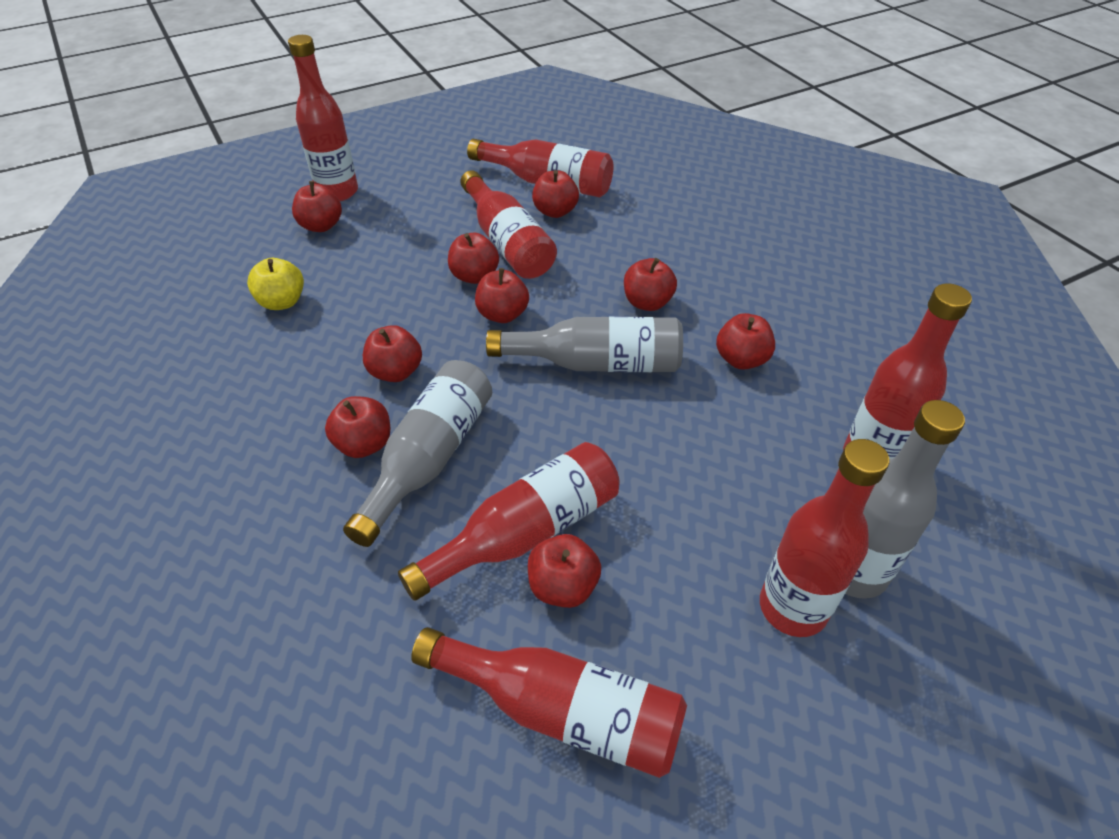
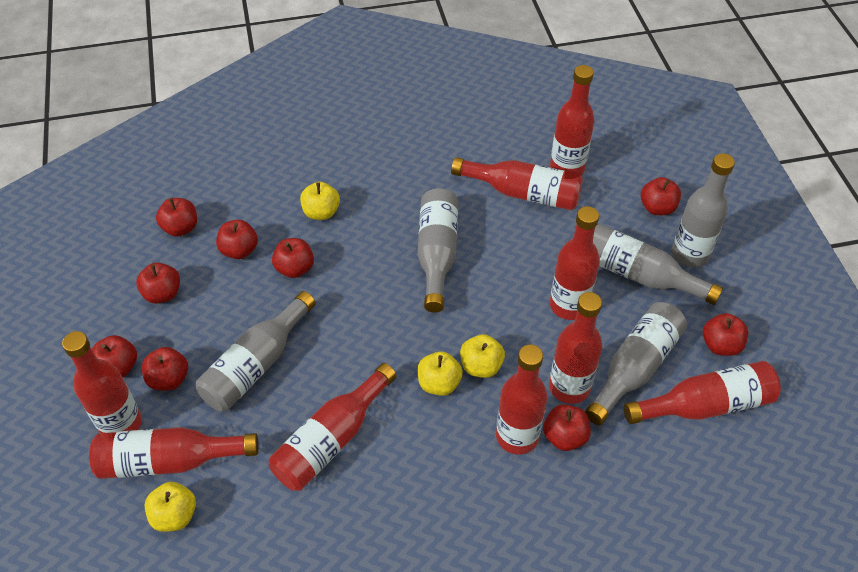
grey bottle: [343,360,492,547] [486,317,683,372] [845,400,965,599] = 3 -> [196,291,316,411] [418,188,458,312] [585,302,687,425] [593,224,723,305] [672,153,735,268] = 5
red bottle: [288,35,358,201] [398,442,620,601] [411,627,687,778] [460,170,557,279] [467,139,614,198] [760,439,890,637] [843,283,972,459] = 7 -> [62,331,142,433] [89,427,259,479] [269,363,397,491] [451,157,583,210] [496,344,547,455] [549,292,603,404] [550,65,595,175] [550,206,600,320] [624,361,781,424] = 9
yellow apple: [247,258,304,310] = 1 -> [145,482,196,532] [300,182,340,220] [418,351,463,396] [460,334,505,378] = 4

